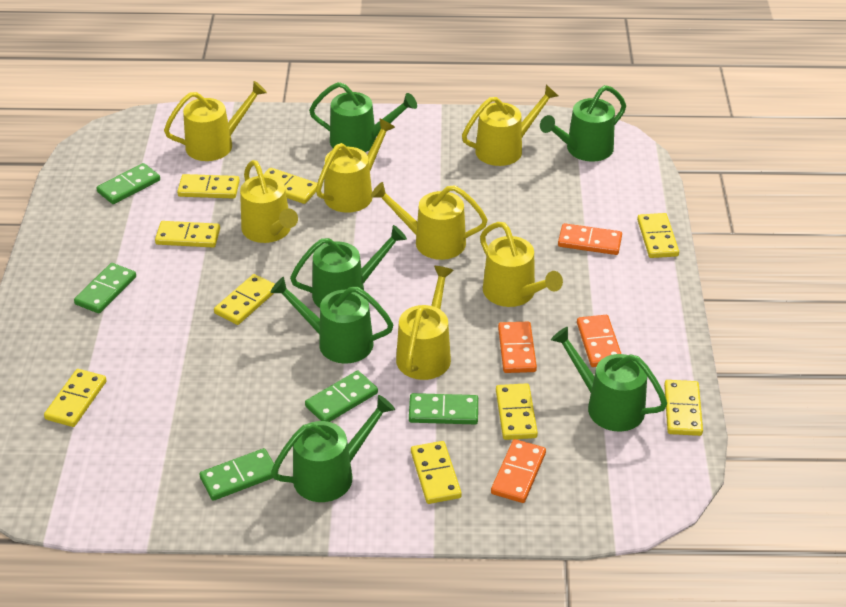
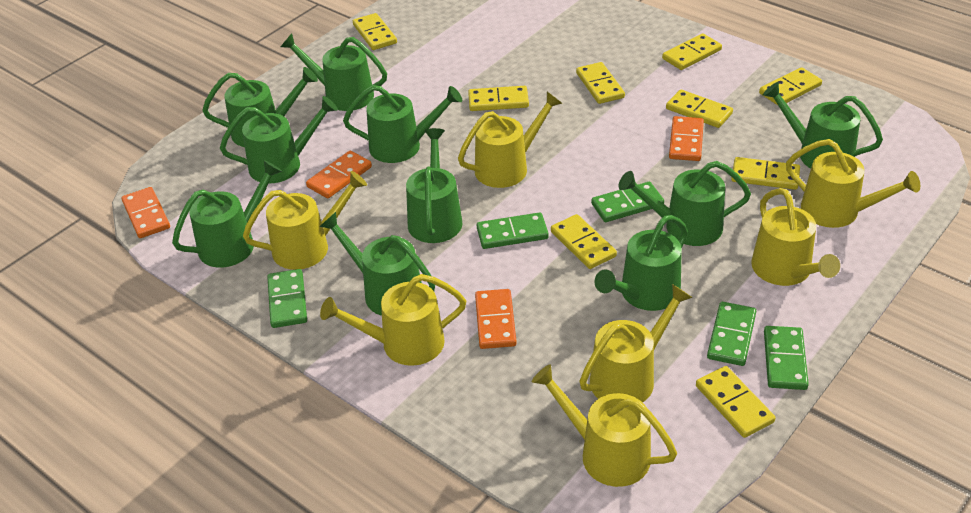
green watering can: [270,277,394,364] [271,395,395,502] [290,225,407,308] [309,82,417,152] [540,85,626,162] [551,327,667,432] = 6 -> [172,160,282,268] [202,67,318,147] [220,96,338,183] [281,33,387,111] [319,212,435,316] [343,85,462,163] [406,128,463,243] [594,215,688,311] [618,161,751,246] [763,82,883,169] = 10

